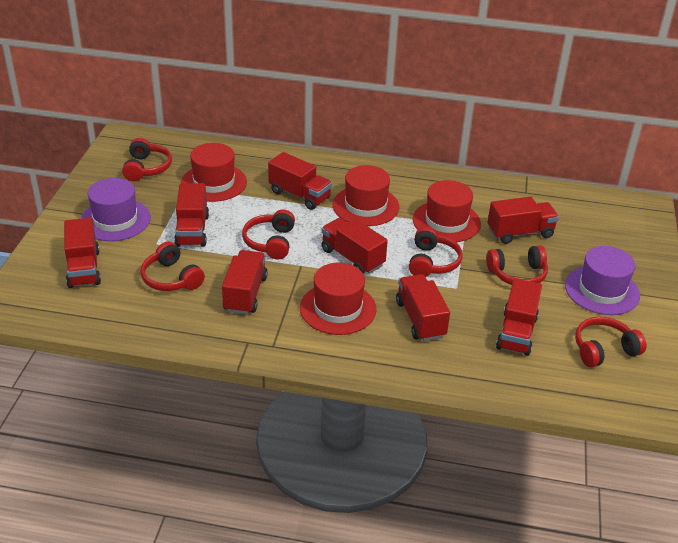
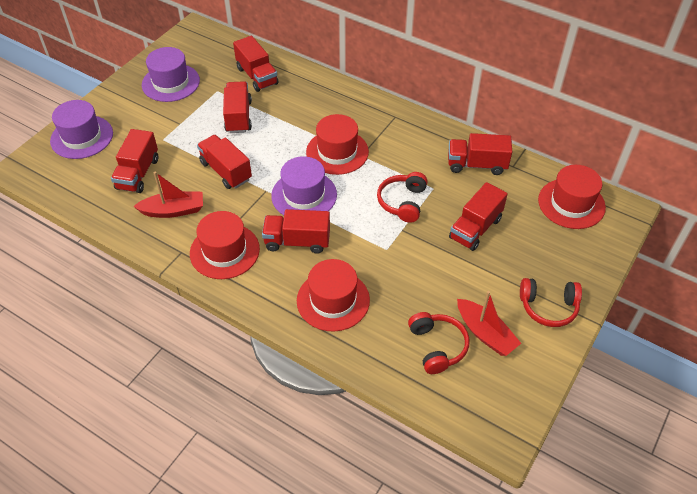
purple hat: [80,178,151,241] [565,246,640,315] = 2 -> [50,100,113,159] [142,47,200,102] [271,156,337,215] = 3
red boat: none = 0 -> [133,172,203,218] [457,291,521,356] = 2
red headphones: [122,138,172,181] [140,242,205,291] [242,210,295,259] [409,227,463,277] [486,245,548,285] [575,317,646,367] = 6 -> [377,172,428,223] [408,312,470,374] [520,278,582,327] = 3
red truck: [64,218,101,288] [174,183,209,247] [222,250,268,314] [268,152,332,210] [321,218,388,274] [396,274,450,341] [487,197,559,244] [496,278,542,356] = 8 -> [111,129,158,193] [197,135,252,189] [223,81,252,133] [233,36,278,92] [262,209,330,254] [448,133,512,175] [449,182,508,251] = 7

